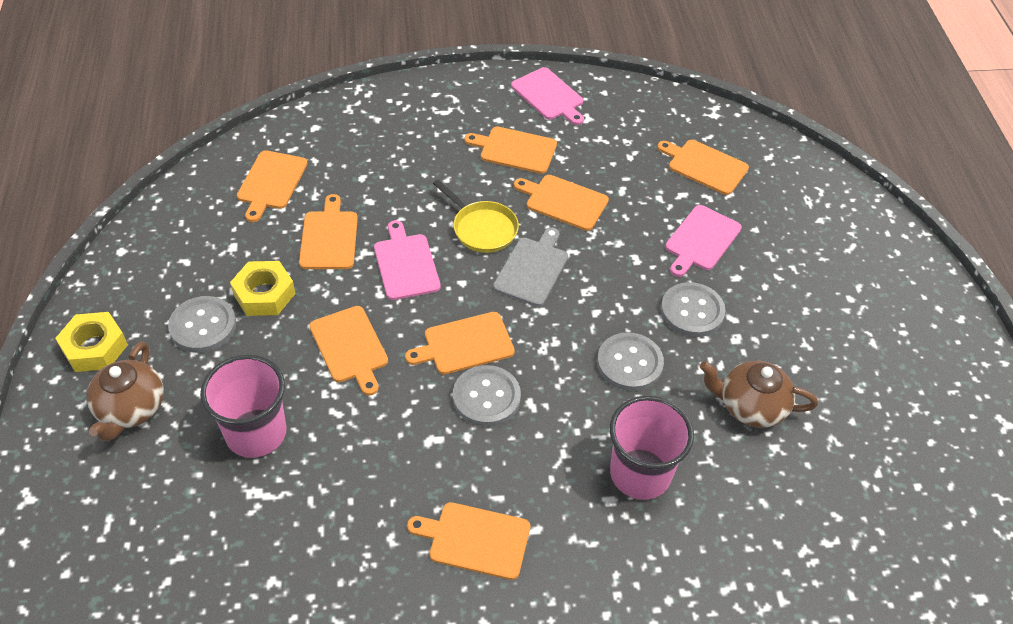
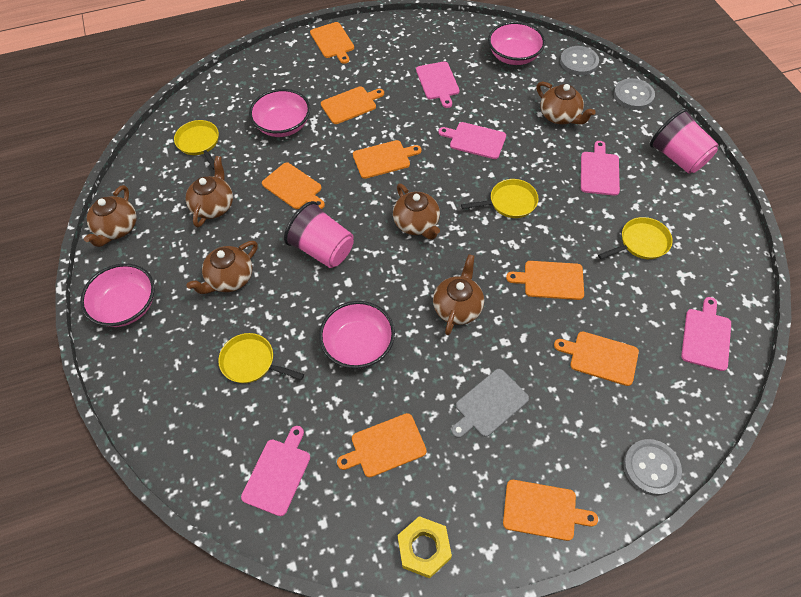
brown teapot: [87,342,164,441] [700,360,818,428] = 2 -> [84,185,137,247] [186,156,233,227] [187,241,258,294] [393,184,440,240] [433,254,484,335] [536,82,596,125] = 6
grey button: [168,296,236,353] [453,365,521,427] [597,332,664,391] [661,282,726,337] = 4 -> [560,46,599,75] [614,78,655,110] [623,439,682,496] = 3
pink bowl: none = 0 -> [80,263,155,327] [249,89,310,137] [319,301,395,369] [488,22,545,65] = 4
pink cutting board: [374,220,441,300] [511,67,584,125] [665,205,742,277] = 3 -> [241,426,310,516] [416,61,460,108] [438,122,506,159] [581,141,620,196] [681,297,731,371] = 5
yellow nut: [55,312,128,372] [230,261,296,316] = 2 -> [398,516,452,578] = 1
yellow pan: [433,180,519,253] = 1 -> [174,120,219,170] [218,333,304,383] [461,179,539,218] [598,217,673,259] = 4

